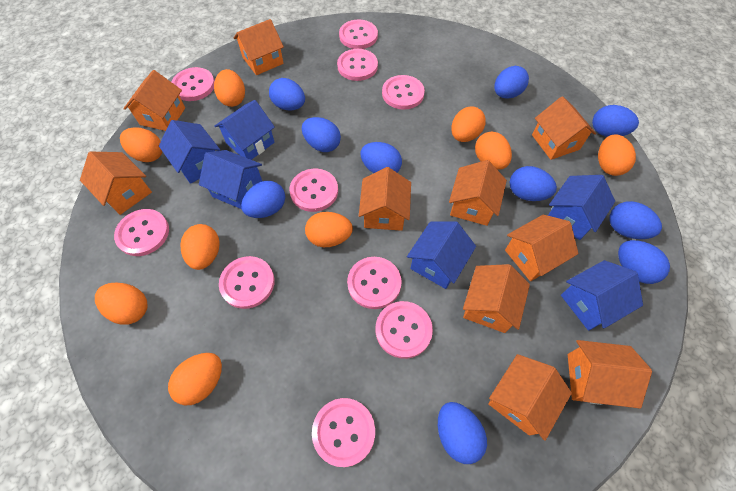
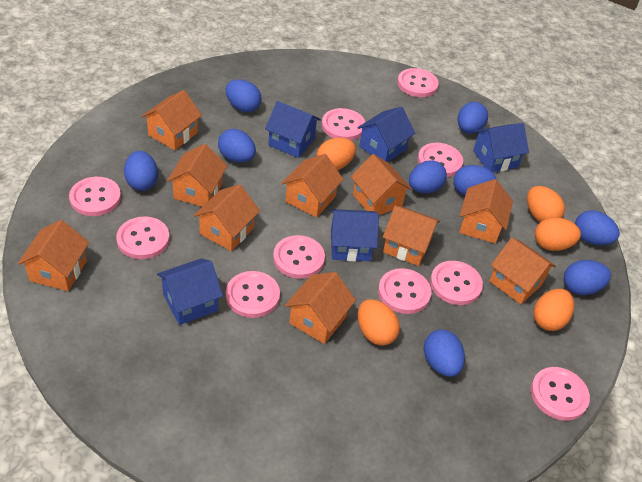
blue egg: [241,181,285,218] [269,78,305,110] [302,117,341,152] [360,142,402,173] [438,402,487,464] [494,66,529,99] [509,166,557,201] [592,105,639,137] [609,201,662,239] [618,240,670,284] = 10 -> [124,151,158,191] [218,129,256,163] [225,79,262,112] [409,160,447,193] [423,330,465,377] [453,165,496,196] [458,102,488,134] [564,260,611,295] [575,210,620,245] = 9
blue house: [159,120,220,184] [199,150,262,209] [214,100,275,160] [407,221,476,289] [548,175,615,240] [561,260,643,331] = 6 -> [157,258,223,325] [265,101,321,158] [330,209,379,261] [357,107,415,162] [473,123,529,172] = 5
orange egg: [95,282,148,325] [120,127,162,162] [168,353,222,405] [180,224,220,270] [214,69,245,107] [305,212,353,247] [451,106,486,142] [475,132,512,170] [598,134,636,176] = 9 -> [317,138,356,170] [358,299,400,346] [527,186,565,222] [534,289,574,331] [535,217,581,251] = 5

